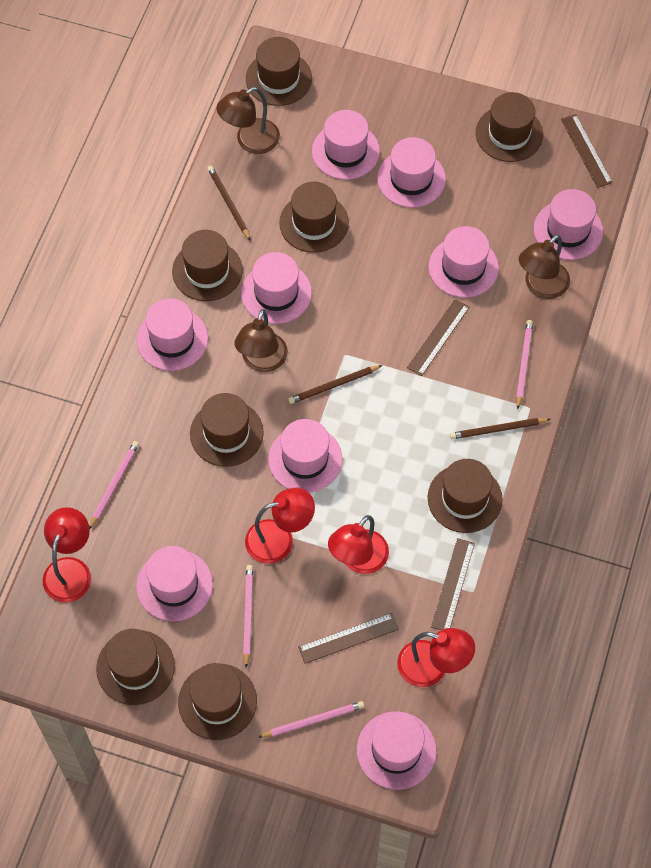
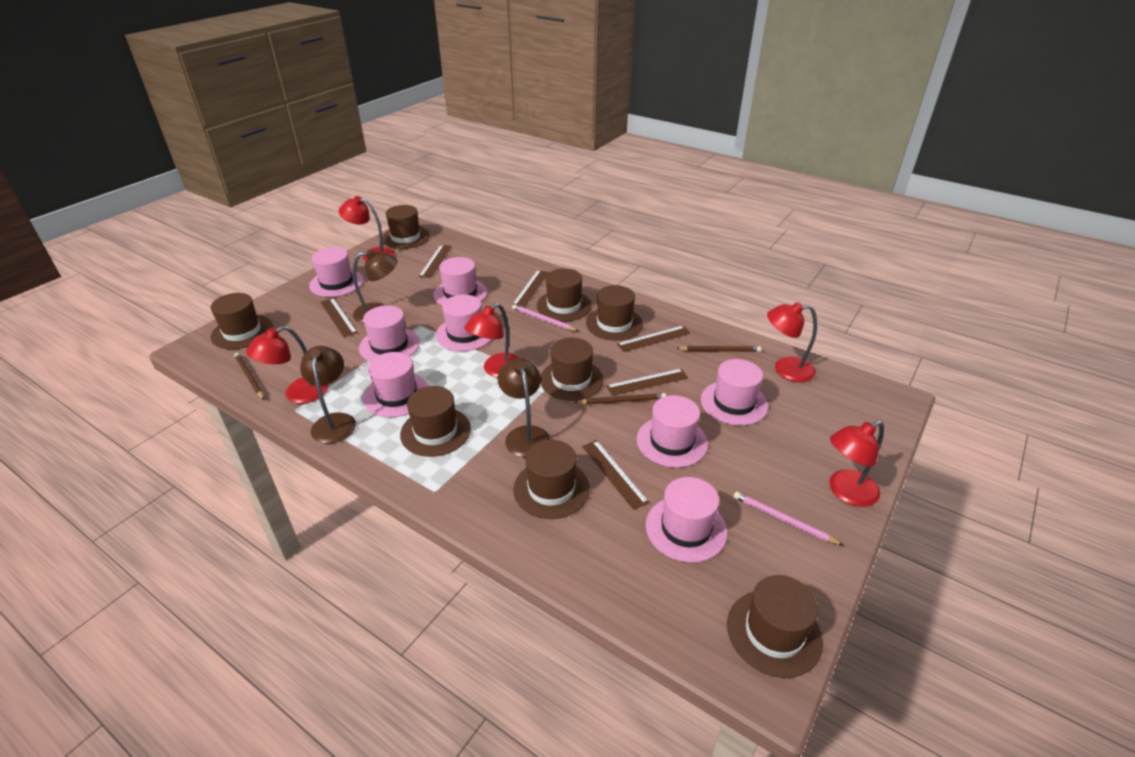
brown ruler: [298,613,399,664] [407,299,469,376] [431,538,475,630] [561,114,613,188] = 4 -> [321,298,357,337] [419,245,452,278] [512,270,549,307] [582,440,649,510] [606,369,688,396] [617,326,690,352] = 6
pink hat: [136,298,208,371] [136,546,213,621] [241,252,312,324] [268,419,342,493] [312,110,380,180] [357,712,436,790] [377,137,446,208] [428,226,499,298] [534,189,603,260] = 9 -> [309,247,363,297] [359,305,420,362] [363,352,428,417] [433,257,487,305] [436,295,492,351] [637,395,708,468] [646,477,727,563] [701,359,768,426] = 8
pink pencil: [89,441,139,529] [243,565,253,668] [258,701,365,738] [516,320,533,409] = 4 -> [512,304,578,331] [734,492,844,546] = 2
red lamp: [43,507,91,603] [245,488,315,564] [328,515,389,574] [397,628,475,687] = 4 -> [246,326,328,404] [339,196,395,261] [465,303,519,378] [767,302,817,382] [829,421,884,507] = 5

